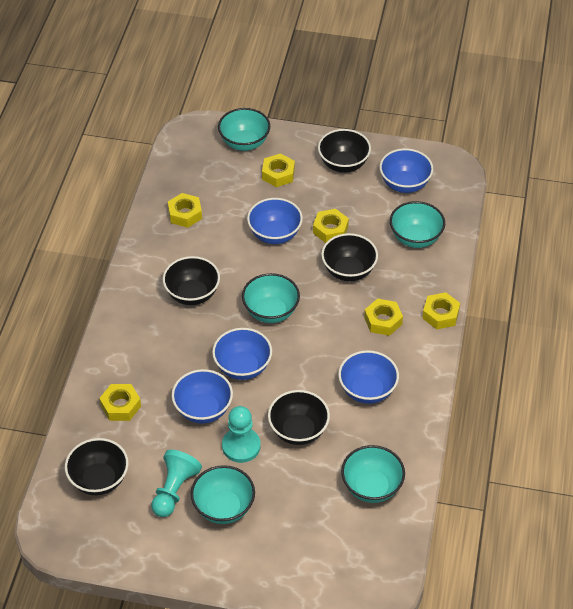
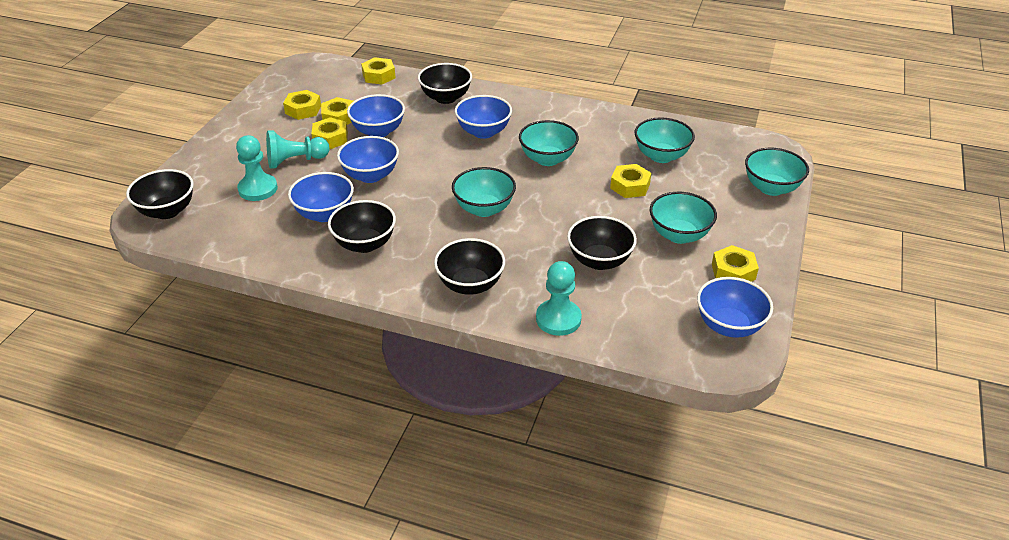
turquoise pawn: [151,450,202,517] [222,406,260,463] = 2 -> [236,135,278,201] [266,130,330,169] [536,261,582,336] = 3

